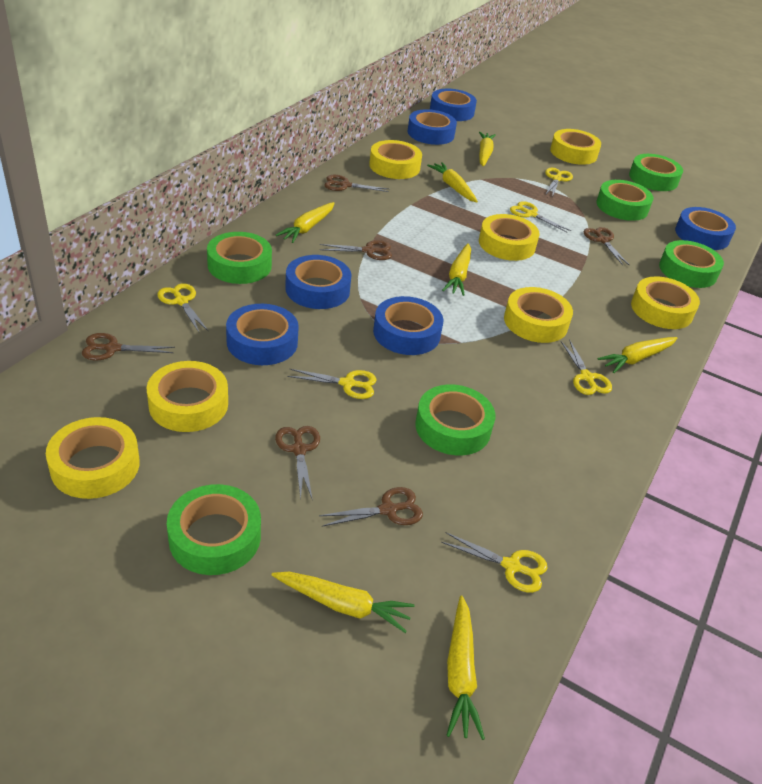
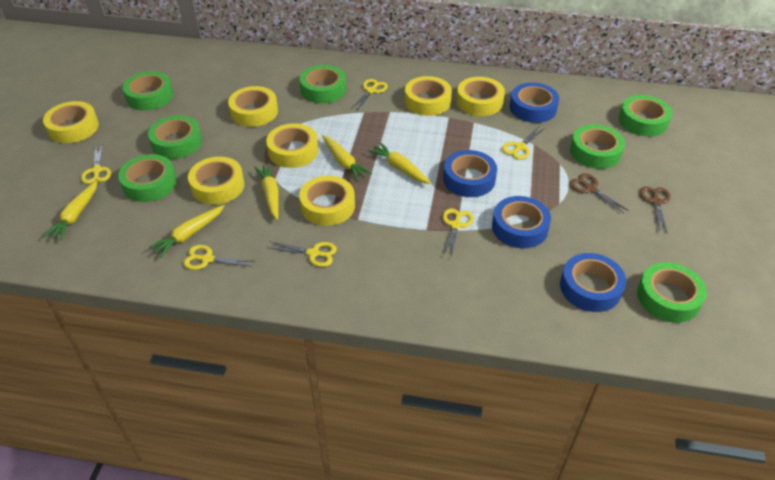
blue tape: [226,304,299,365] [285,255,351,309] [373,296,444,355] [407,109,457,145] [430,88,477,121] [675,207,736,250] = 6 -> [443,150,497,197] [492,196,551,248] [510,83,559,123] [560,253,626,312] = 4
brown scissors: [82,333,175,361] [275,426,320,500] [319,240,392,260] [319,487,423,527] [324,175,389,192] [584,227,629,265] = 6 -> [570,173,629,213] [640,186,671,234] = 2
green tape: [167,484,261,575] [207,232,272,284] [415,384,495,455] [596,180,653,221] [629,154,683,191] [659,240,724,288] = 6 -> [118,154,177,202] [123,71,174,110] [148,115,202,159] [300,65,346,103] [570,124,625,169] [619,95,672,137] [637,262,707,323] = 7
yellow carrot: [271,572,415,633] [276,202,335,243] [427,162,478,202] [442,243,471,296] [446,596,485,740] [479,132,496,167] [597,337,677,373] = 7 -> [44,180,98,240] [149,205,224,258] [254,164,279,220] [322,135,372,181] [368,142,431,184] = 5

